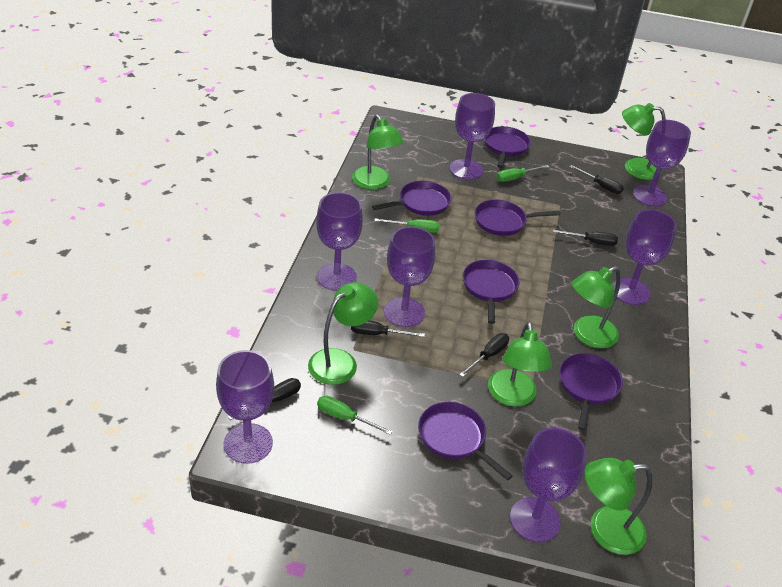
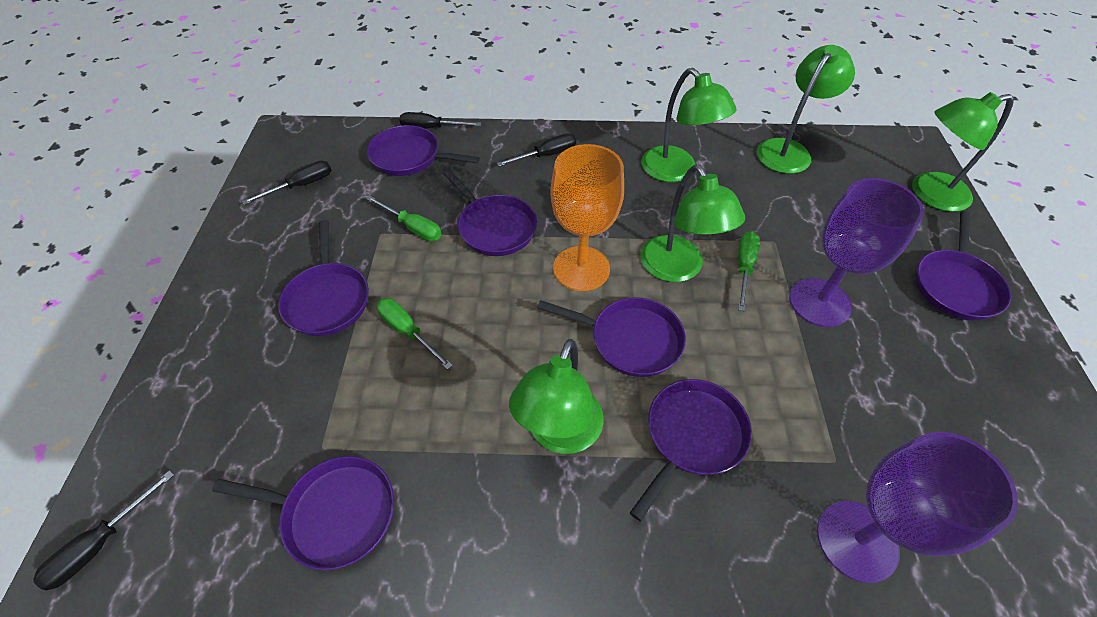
black screwdriver: [228,378,301,420] [351,320,425,337] [459,333,509,377] [553,230,618,246] [570,165,624,194] = 5 -> [33,470,174,590] [242,161,331,205] [399,112,481,129] [497,133,576,167] = 4
green lamp: [308,282,378,385] [352,114,404,189] [488,321,552,407] [572,266,621,349] [584,458,653,555] [622,103,666,180] = 6 -> [509,339,604,454] [640,165,745,282] [641,68,737,182] [757,45,855,174] [912,92,1014,212] = 5
orange goblet: none = 0 -> [550,144,624,291] = 1
purple goblet: [216,350,274,464] [316,192,363,291] [384,226,435,327] [450,93,495,180] [510,427,587,542] [613,209,677,305] [633,120,691,206] = 7 -> [789,178,924,327] [817,432,1018,583] = 2
purple pan: [372,181,452,216] [418,402,513,481] [463,260,519,324] [475,199,561,236] [485,126,531,168] [559,353,623,431] = 6 -> [212,456,394,570] [278,220,369,336] [367,125,480,176] [443,169,537,256] [537,297,686,377] [630,379,752,521] [916,212,1011,321] = 7

